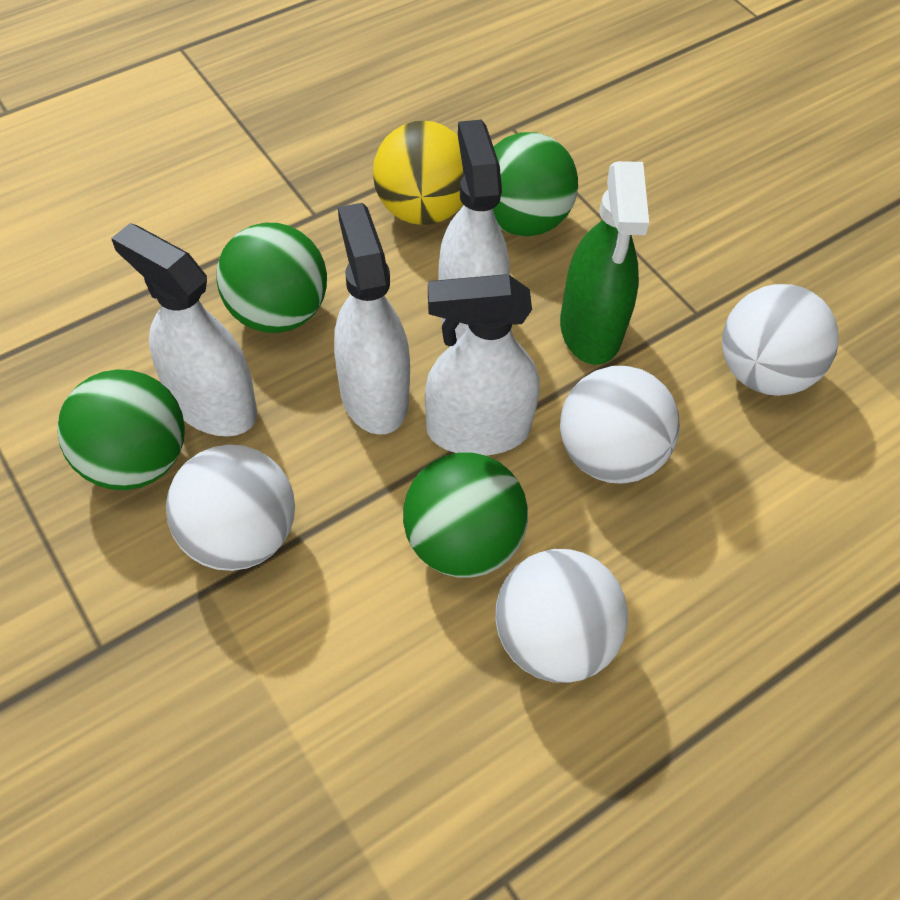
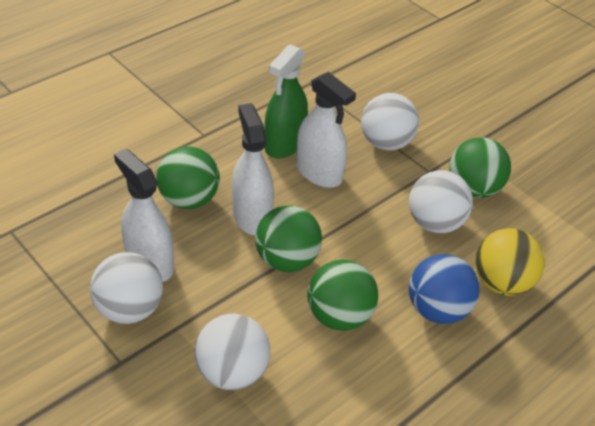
blue ball: none = 0 -> [409,254,480,324] = 1
white spray bottle: [111,223,257,436] [334,203,410,435] [425,274,540,455] [438,120,510,341] = 4 -> [114,149,174,282] [232,103,274,236] [296,72,356,188] = 3

